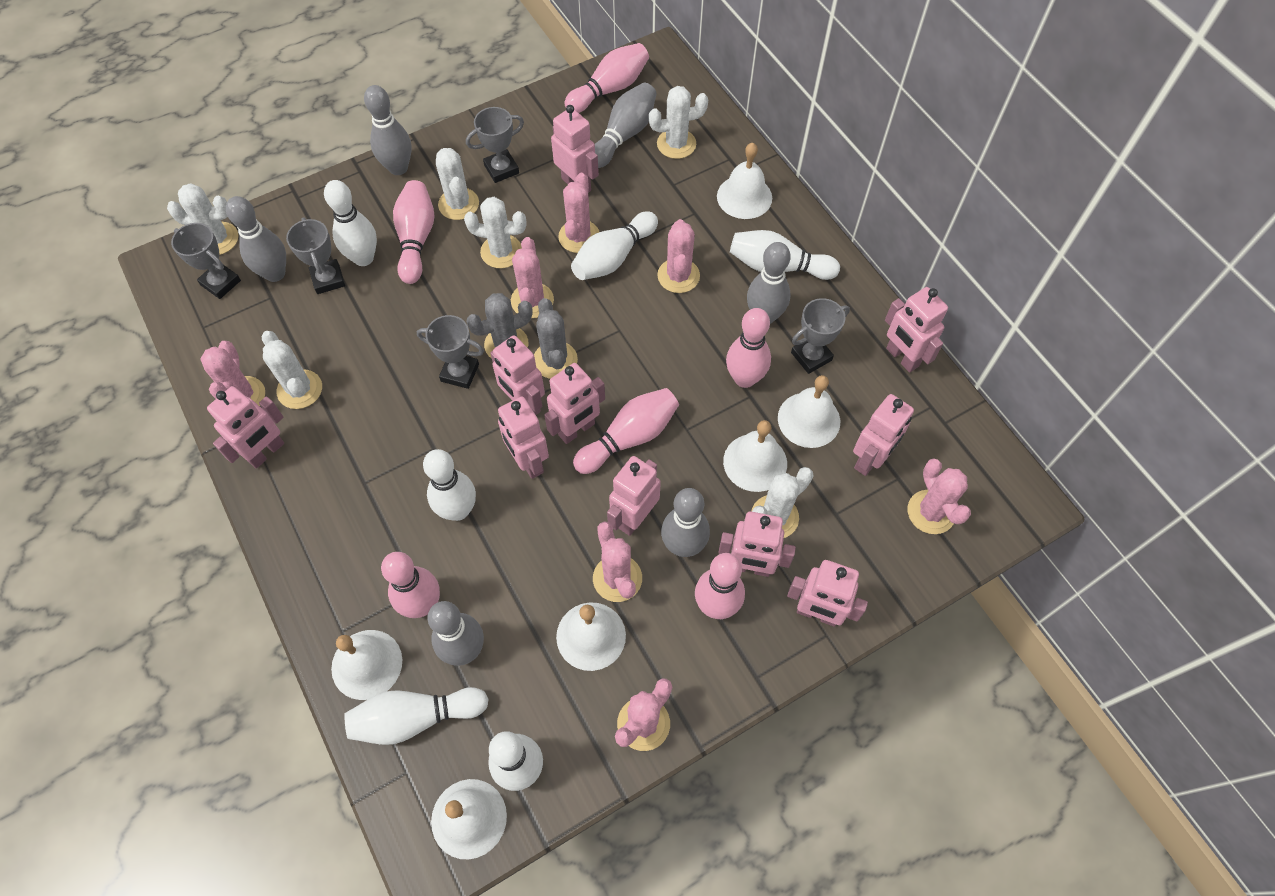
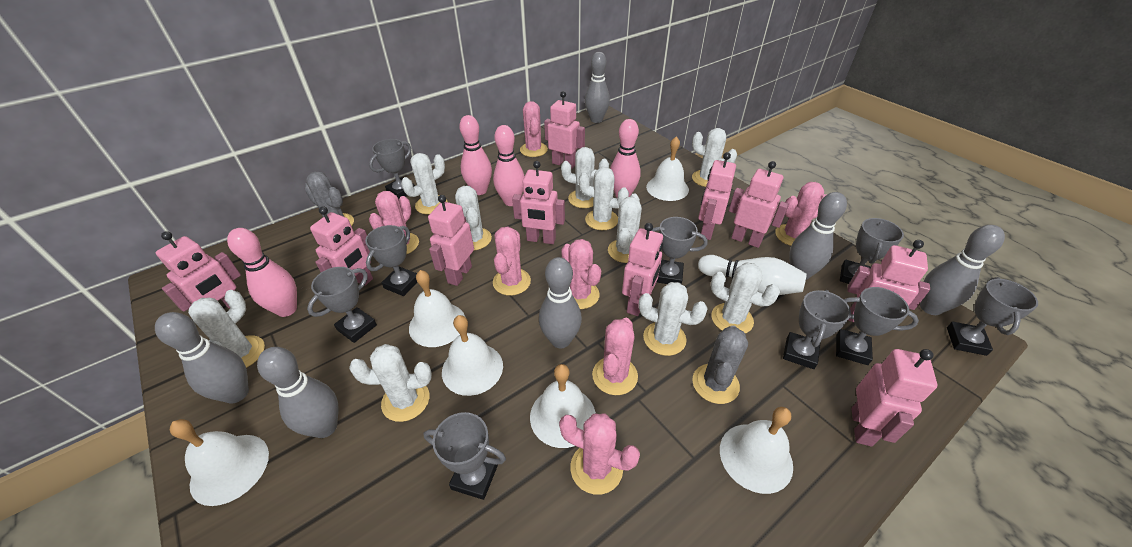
grey trophy: [171,223,241,299] [286,217,345,294] [417,315,484,389] [466,107,524,183] [791,298,850,374] = 5 -> [307,267,377,343] [365,225,418,296] [369,139,415,199] [423,412,506,500] [651,217,708,284] [783,290,851,369] [836,287,919,365] [840,218,904,284] [947,277,1038,356] = 9
pink bowling pin: [381,552,440,618] [393,180,434,284] [565,43,649,113] [573,388,679,474] [695,553,745,619] [726,308,771,388] = 6 -> [227,228,297,317] [459,115,492,195] [493,125,525,206] [610,119,641,198] = 4
white bowling pin: [324,180,377,266] [344,687,489,745] [423,449,476,521] [488,731,543,791] [571,212,658,280] [730,230,840,280] = 6 -> [698,255,807,295] = 1
white cactus: [167,183,239,255] [262,331,322,409] [436,148,479,220] [464,197,526,268] [649,86,708,159] [751,467,813,538] = 6 -> [188,290,265,368] [349,344,432,422] [401,153,448,215] [455,186,492,250] [561,147,609,208] [579,167,629,230] [608,193,642,263] [639,282,708,356] [692,128,737,187] [711,262,780,333] = 10

